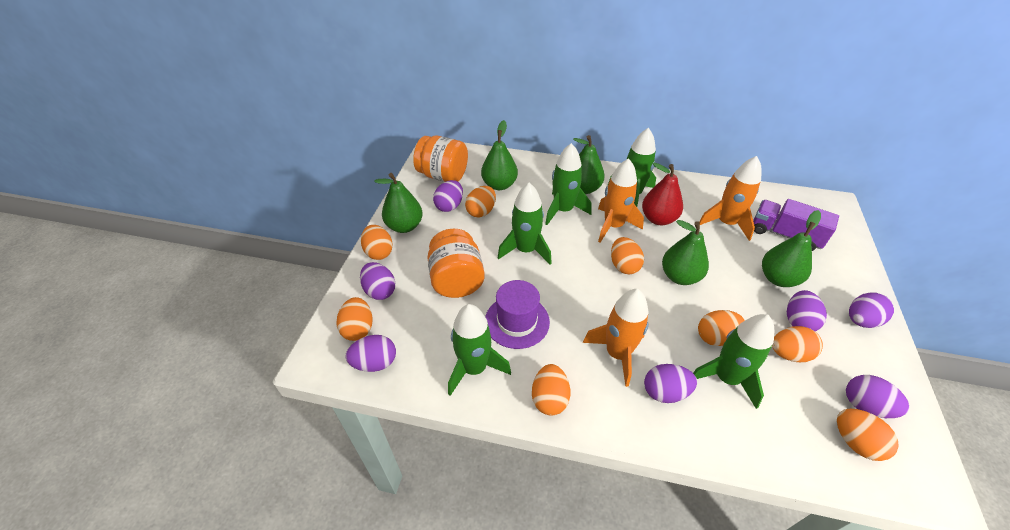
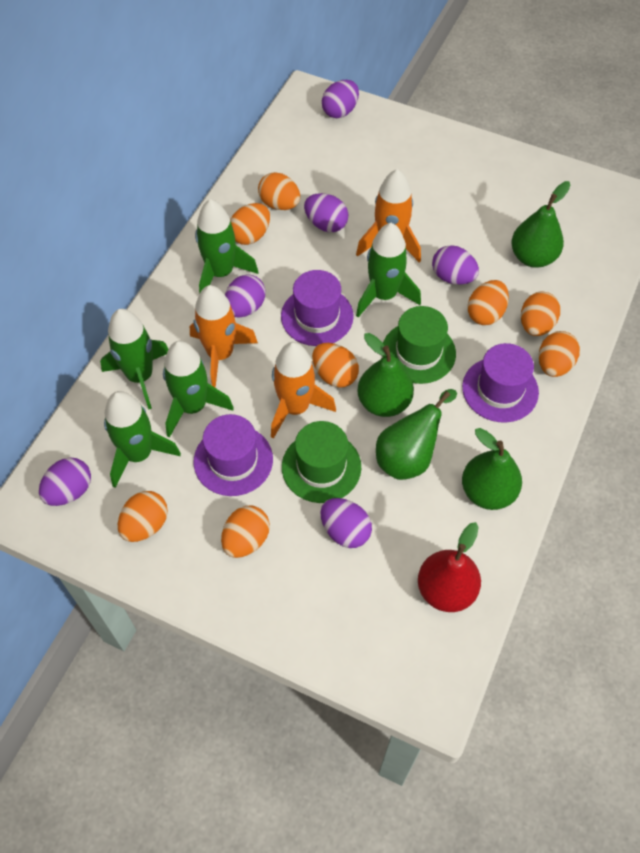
green hat: none = 0 -> [282,421,361,503] [382,306,456,384] = 2
green pear: [375,173,423,233] [481,120,518,190] [573,135,605,194] [662,220,709,285] [762,210,821,287] = 5 -> [357,333,414,417] [376,389,457,480] [462,428,522,510] [511,181,570,268] = 4
orange jar: [413,136,468,182] [427,229,485,298] = 2 -> none = 0
purple egg: [345,335,396,372] [360,262,395,300] [433,180,463,212] [644,364,697,403] [787,290,827,331] [846,375,909,418] [849,292,894,328] = 7 -> [39,457,91,506] [225,274,266,318] [304,193,348,232] [320,498,372,548] [322,80,359,118] [432,245,479,285] = 6
purple hat: [485,280,550,349] = 1 -> [194,414,273,496] [281,270,354,346] [462,343,539,423] = 3
purple truck: [753,199,839,251] = 1 -> none = 0

